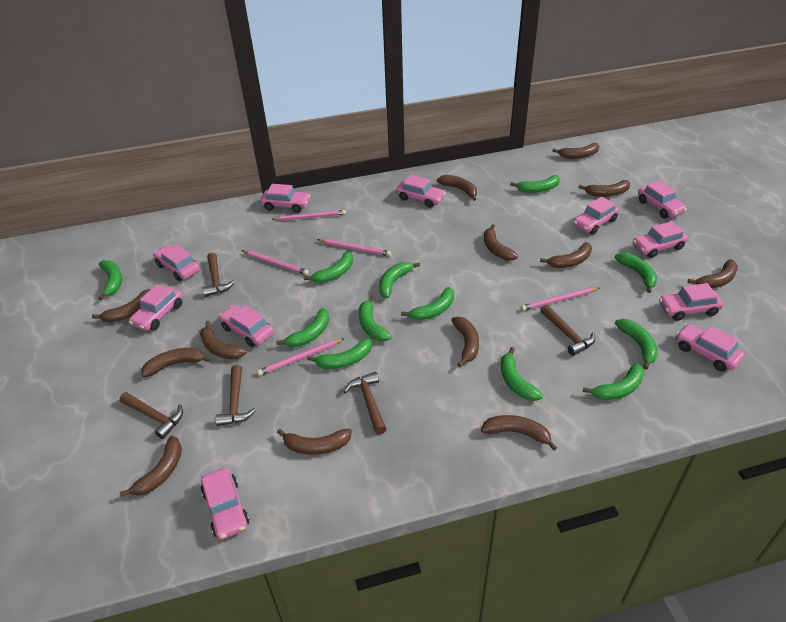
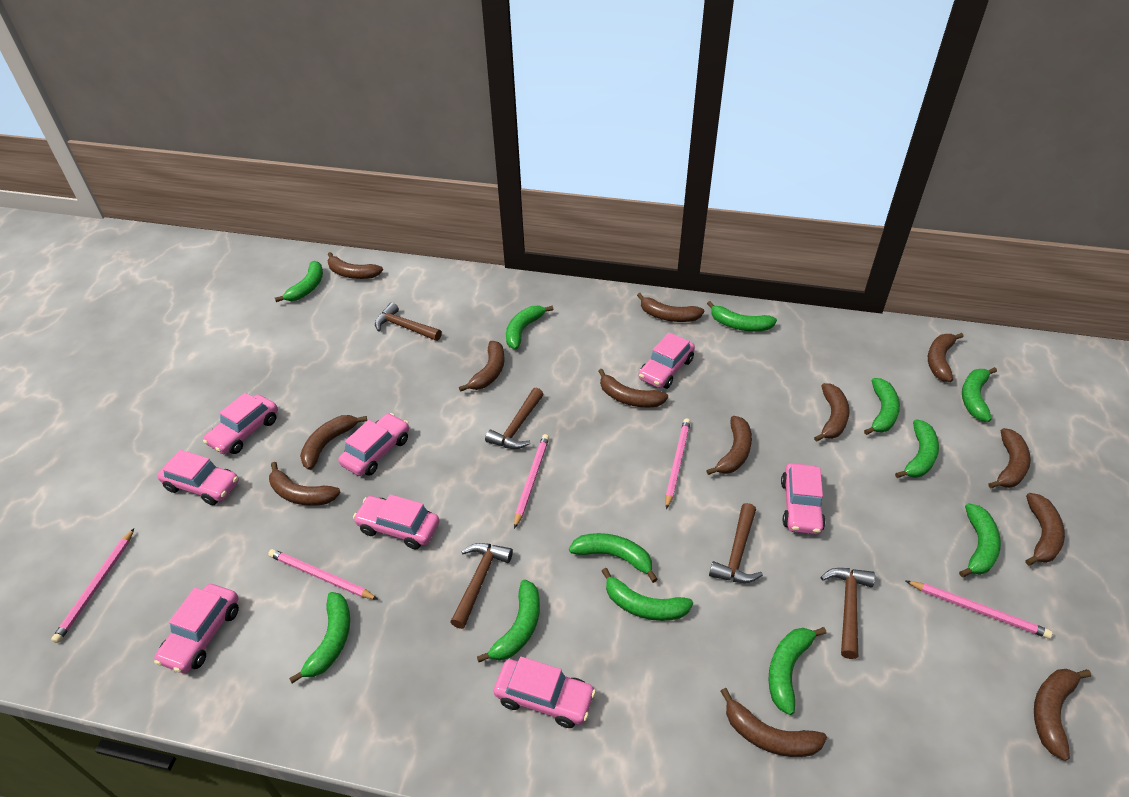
pink car: [129,284,183,331] [153,244,200,281] [201,467,249,540] [219,305,274,347] [260,184,310,213] [396,175,446,208] [573,197,619,235] [633,221,688,258] [638,181,687,218] [659,283,724,321] [676,323,745,372] = 11 -> [154,584,239,673] [157,450,239,505] [203,393,278,454] [338,413,409,476] [353,494,439,549] [494,657,596,728] [639,332,695,389] [781,463,826,535] = 8

